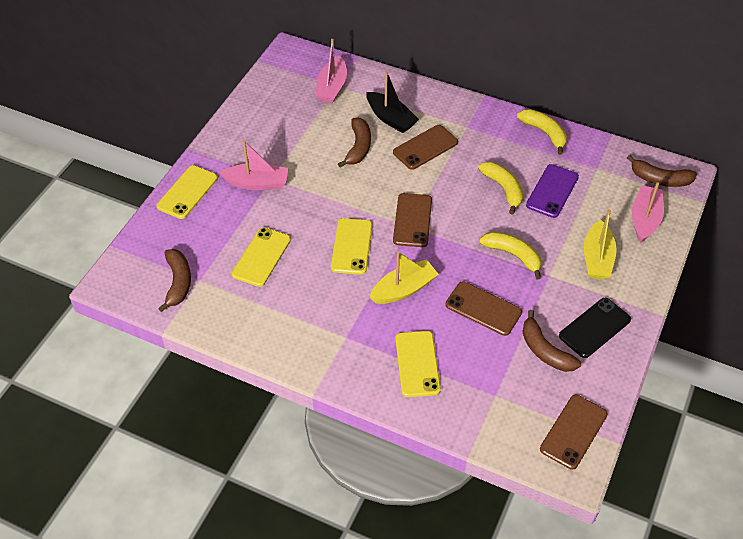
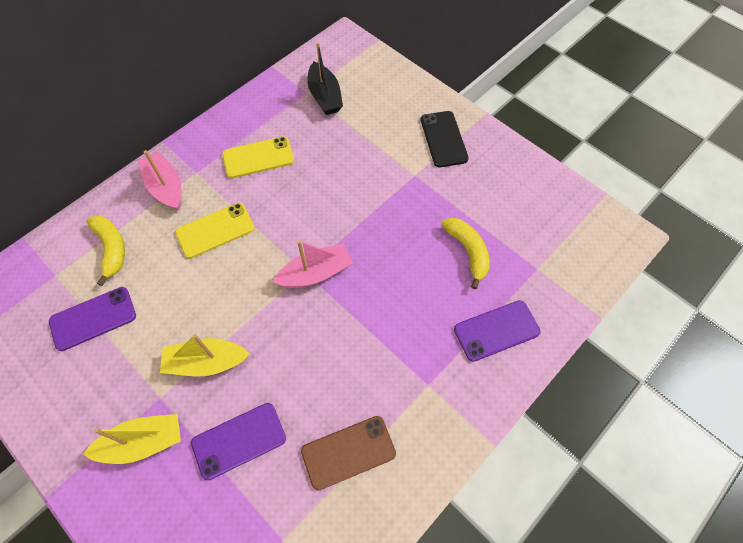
brown banana: [158,249,191,312] [338,118,371,167] [522,310,581,372] [627,155,697,187] = 4 -> none = 0
brown phone: [393,125,458,170] [393,193,432,247] [445,281,522,336] [540,395,608,469] = 4 -> [301,416,396,490] = 1
pink boat: [219,140,288,190] [316,39,347,103] [632,182,664,242] = 3 -> [138,150,181,211] [273,240,353,288] = 2
purple phone: [526,164,579,218] = 1 -> [49,287,136,351] [191,403,286,480] [454,300,541,362] = 3
yellow banana: [478,162,523,215] [479,232,541,279] [517,109,567,155] = 3 -> [86,215,125,286] [441,218,490,289] = 2
yellow phone: [157,165,218,219] [232,227,291,287] [331,218,372,275] [395,331,441,397] = 4 -> [175,203,255,259] [222,136,294,178] = 2

